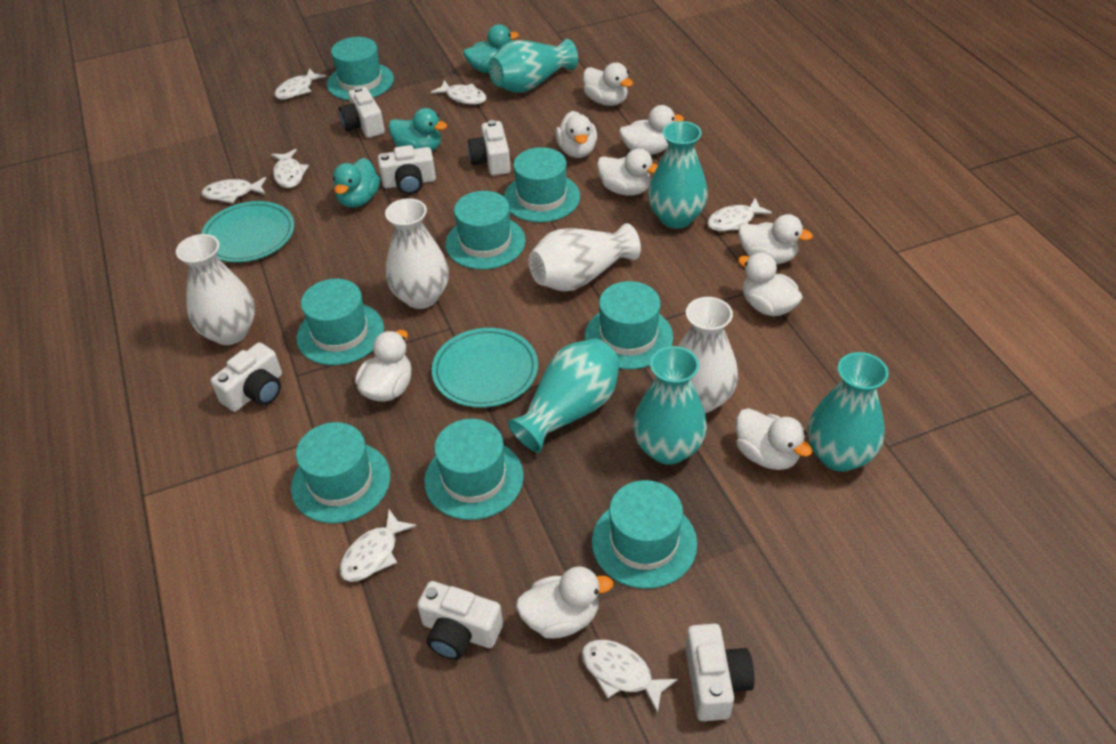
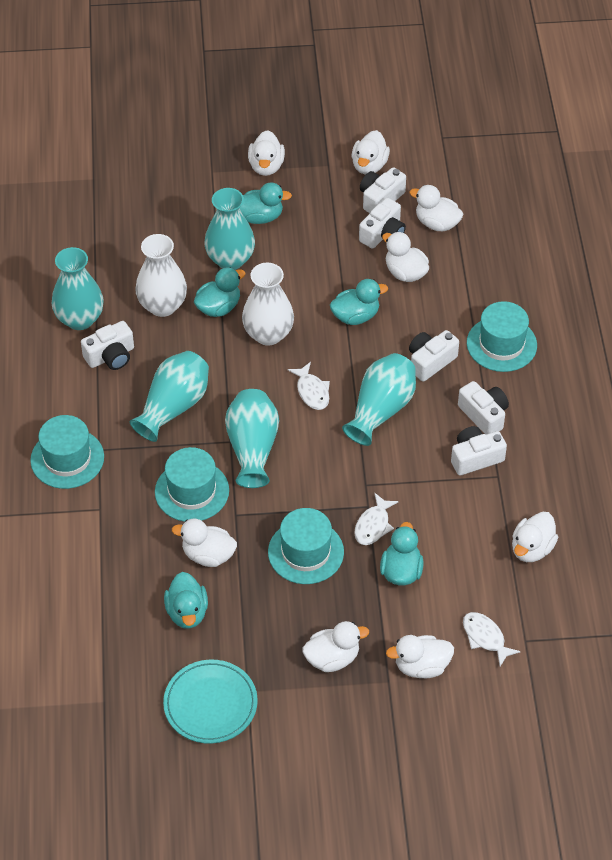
turquoise duck: [333,158,380,208] [388,108,447,151] [463,24,519,73] = 3 -> [164,572,208,629] [194,267,246,317] [240,183,292,224] [330,279,388,325] [380,522,424,586] = 5
turquoise hat: [291,422,390,523] [296,279,384,365] [327,37,394,100] [424,419,524,520] [445,191,526,270] [504,147,580,222] [585,281,673,369] [592,480,697,589] = 8 -> [30,415,104,489] [155,447,229,522] [268,508,344,584] [467,301,537,372] = 4
turquoise plate: [201,201,294,262] [432,328,538,408] = 2 -> [163,660,258,744] = 1
white duck: [355,330,412,402] [516,566,613,638] [555,111,597,158] [583,62,633,106] [597,148,658,196] [619,105,684,155] [736,408,813,470] [738,252,803,316] [739,214,813,264] = 9 -> [172,518,237,567] [248,130,285,176] [302,621,369,672] [352,130,390,175] [382,232,429,282] [386,635,454,678] [409,185,463,232] [512,512,558,562] = 8
white fish: [201,177,266,203] [271,149,309,188] [274,68,326,100] [339,509,416,582] [431,80,487,105] [582,640,678,714] [707,198,772,231] = 7 -> [288,362,330,410] [354,492,399,545] [463,612,521,666] = 3
white vase: [176,234,255,345] [385,198,449,309] [529,223,641,291] [678,297,738,413] = 4 -> [135,234,187,317] [242,263,294,346] = 2

